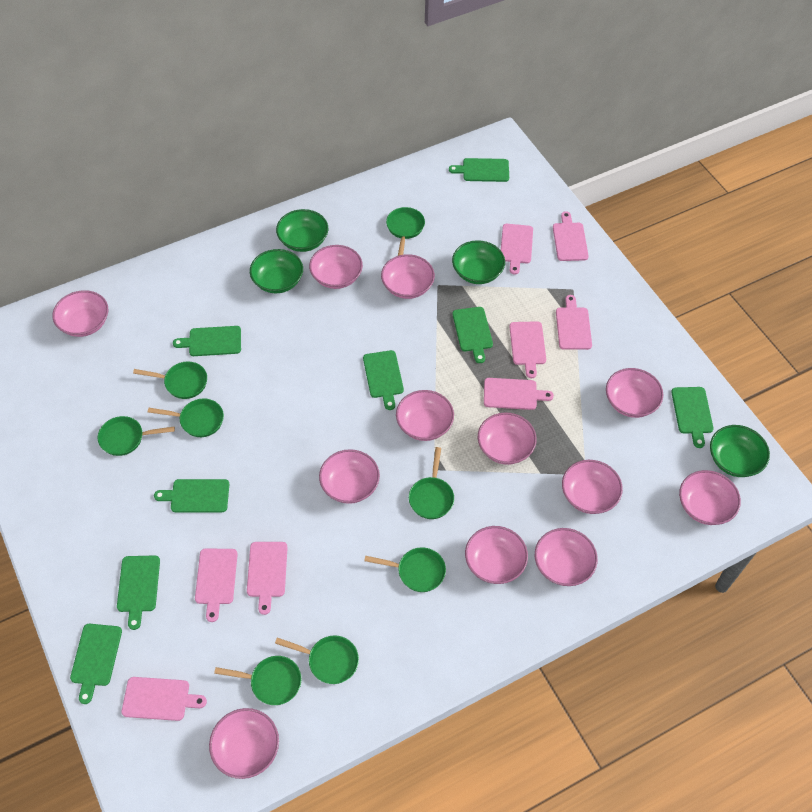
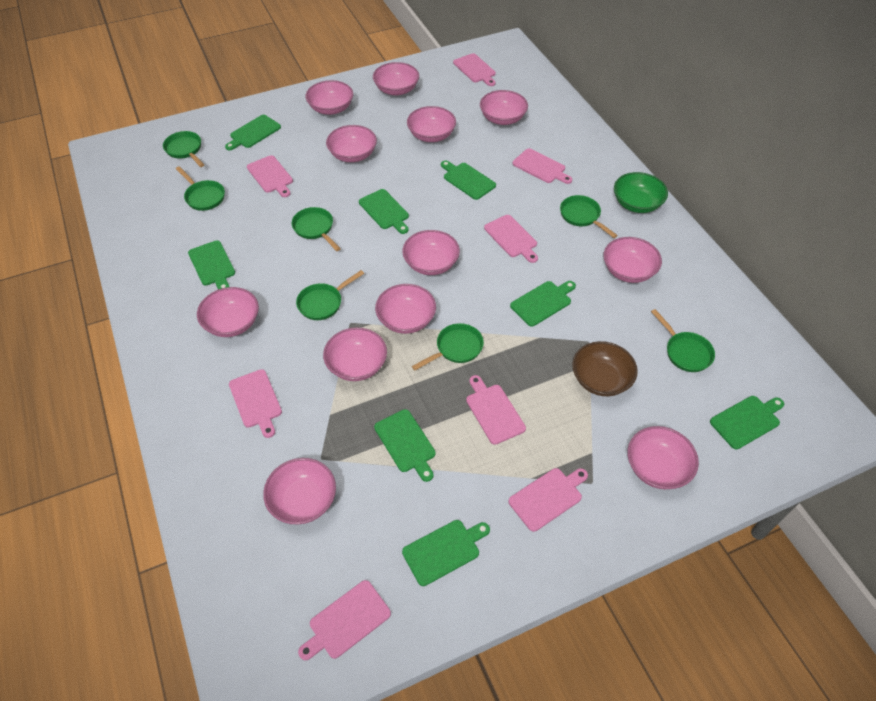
brown bowl: none = 0 -> [572,341,638,396] = 1
green bowl: [250,249,303,293] [276,209,328,252] [452,240,505,284] [710,425,770,477] = 4 -> [614,172,668,213] = 1
green pan: [98,416,175,456] [133,362,207,399] [148,398,224,437] [214,656,302,705] [275,635,359,684] [364,547,446,592] [386,207,425,256] [409,447,454,519] = 8 -> [163,131,204,167] [176,166,225,211] [292,207,341,251] [296,270,364,320] [412,323,484,370] [560,195,618,238] [651,309,715,372] = 7

